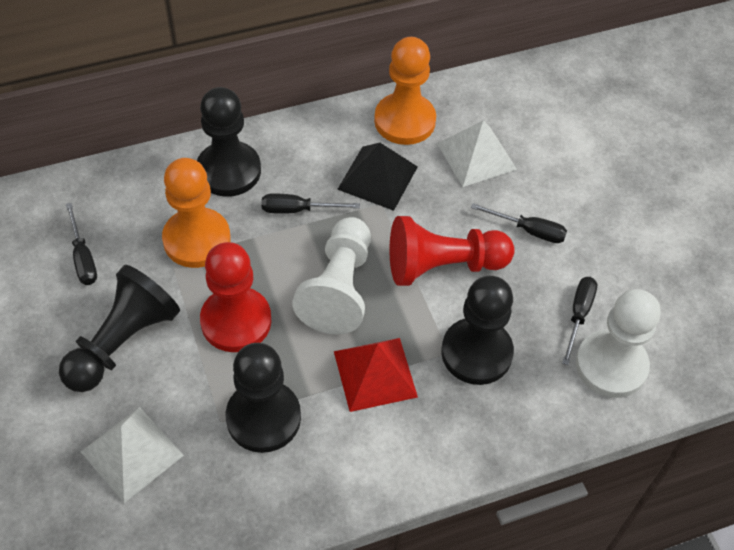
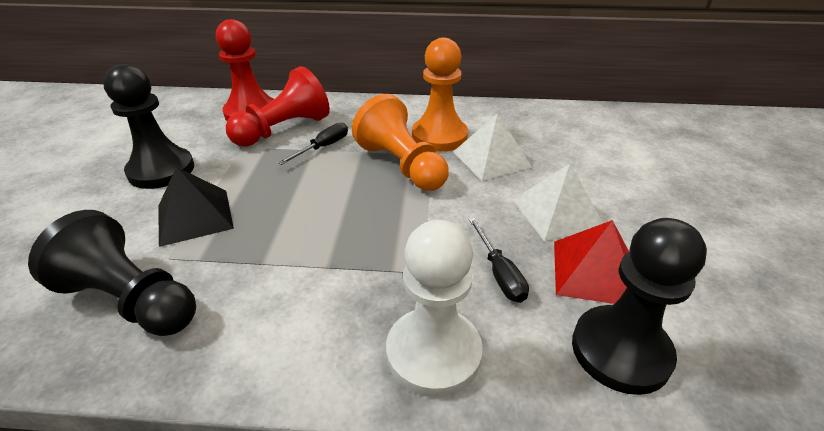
black pawn: [59,265,180,392] [197,87,261,197] [226,343,301,453] [441,276,514,385] = 4 -> [28,210,196,336] [103,64,194,189] [572,218,707,395] = 3
black screwdriver: [66,203,97,285] [261,193,360,214] [471,203,567,243] [562,277,597,365] = 4 -> [278,122,348,165] [468,218,529,303] = 2
white pawn: [292,217,371,334] [576,289,661,398] = 2 -> [386,220,483,397] = 1

